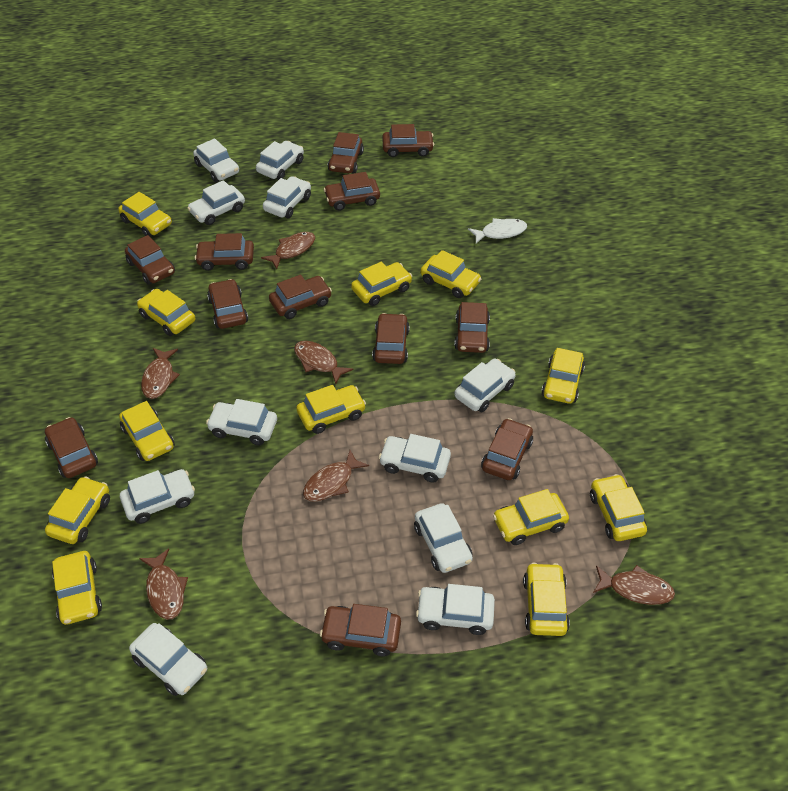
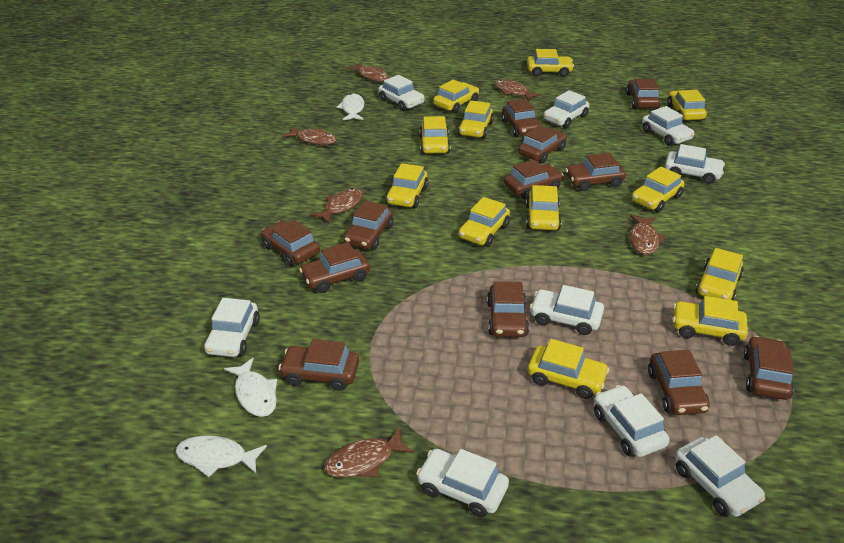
white car: [120,469,195,524] [129,623,207,696] [187,180,245,225] [193,138,239,182] [206,399,277,445] [256,141,304,180] [263,176,311,218] [379,434,451,483] [414,503,473,573] [416,584,495,635] [454,359,516,412] = 11 -> [204,298,260,357] [378,75,425,111] [416,449,509,517] [530,285,604,335] [543,90,589,128] [594,385,670,457] [642,106,695,146] [665,144,725,184] [675,435,765,517] = 9
white fish: [468,218,527,244] = 1 -> [175,435,267,477] [224,358,277,417] [336,94,364,120] = 3

